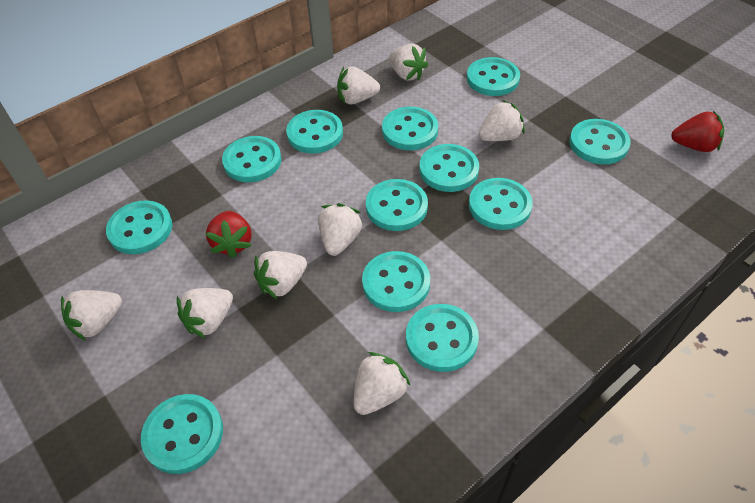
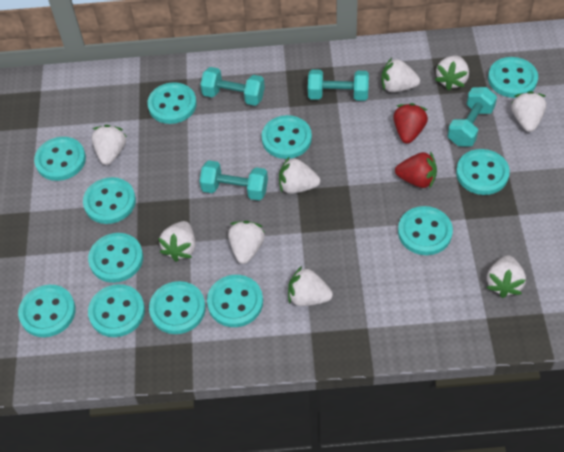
turquoise dumbbell: none = 0 -> [199,160,268,201] [200,67,265,106] [308,69,369,101] [448,87,497,146] = 4
white strawberry: [61,290,122,341] [177,288,233,338] [254,251,307,300] [318,203,363,256] [337,66,380,104] [354,352,411,415] [389,44,428,81] [479,100,525,141] = 8 -> [92,125,127,165] [158,221,196,262] [228,221,265,264] [279,156,320,194] [288,266,333,306] [381,58,420,92] [435,55,469,91] [487,255,526,298] [511,91,546,132] = 9

